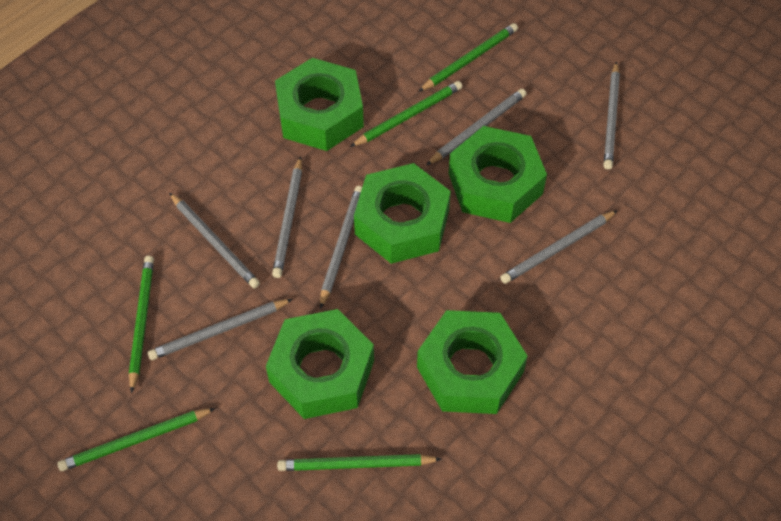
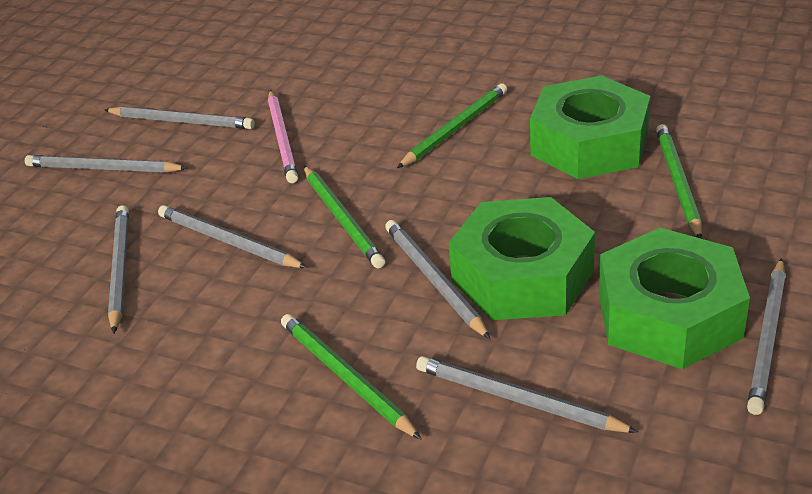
green nut: [266,309,374,419] [275,58,364,151] [354,163,451,264] [417,310,528,414] [448,126,547,223] = 5 -> [449,197,595,320] [530,76,650,179] [599,228,750,369] = 3
green pencil: [57,408,216,471] [129,256,154,393] [277,454,441,471] [350,81,462,147] [418,23,518,92] = 5 -> [281,314,421,439] [304,166,385,268] [397,84,507,168] [656,124,702,239] = 4
pink pencil: none = 0 -> [268,90,298,183] = 1

